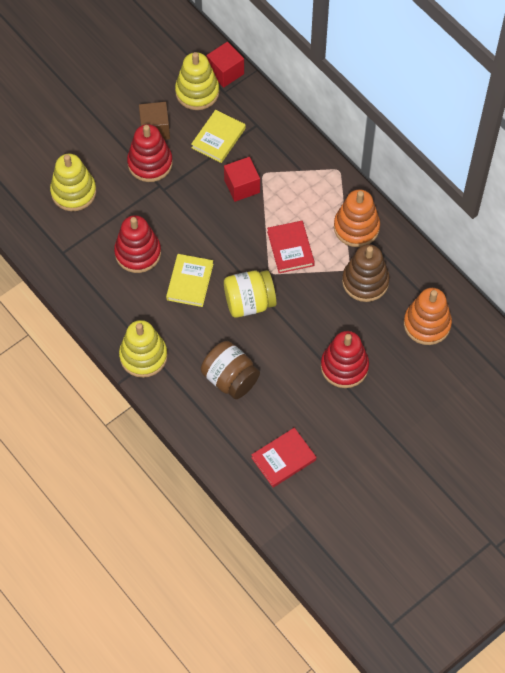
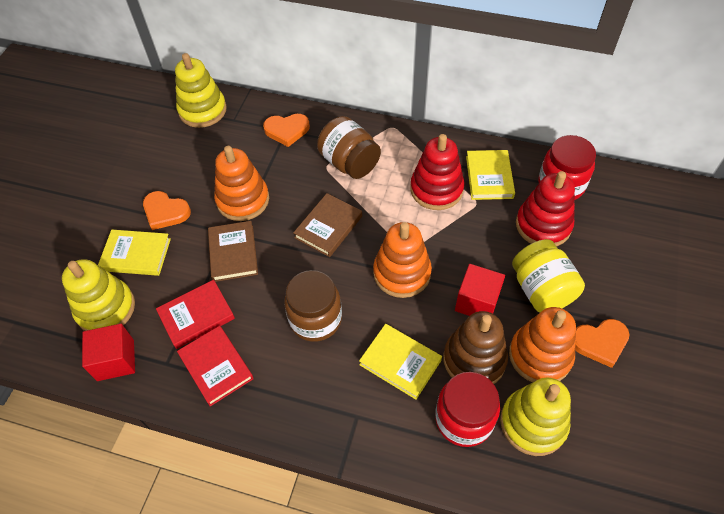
brown book: none = 0 -> [208,221,258,282] [293,193,362,257] = 2
brown cube: [139,102,170,140] = 1 -> none = 0
brown jar: [201,341,260,399] = 1 -> [284,270,342,342] [317,116,381,179] = 2
orange heart: none = 0 -> [143,191,191,230] [263,114,310,147] [575,319,630,368] = 3
orange stacking toy: [334,189,380,247] [404,288,452,345] = 2 -> [214,146,269,221] [373,222,432,298] [509,307,576,382] = 3
red jar: none = 0 -> [435,372,500,447] [538,135,596,200] = 2
red stacking toy: [114,215,161,273] [127,124,173,182] [321,331,369,388] = 3 -> [410,134,464,210] [516,171,575,246] = 2
yellow book: [166,254,213,307] [191,110,246,163] = 2 -> [98,230,171,276] [359,324,442,400] [466,150,515,200] = 3

